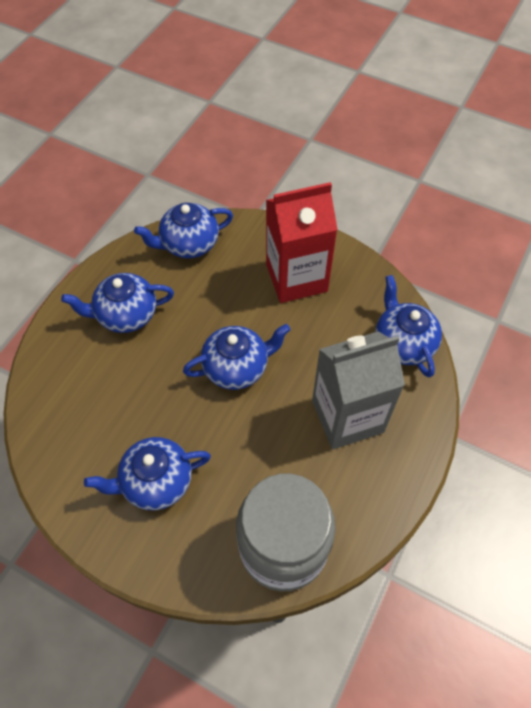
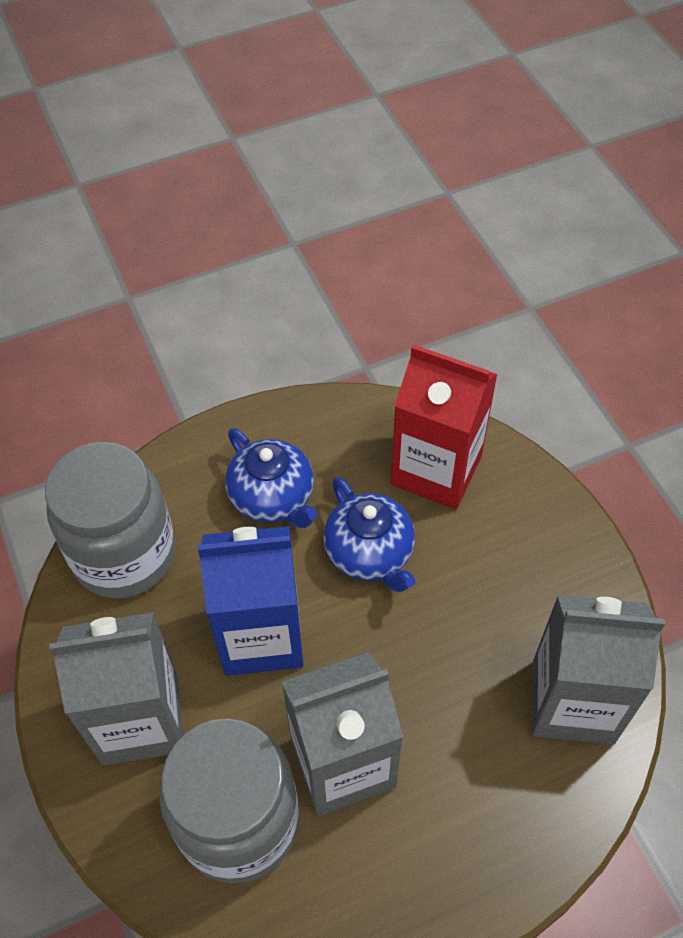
blue carton: none = 0 -> [198,526,303,676] = 1
blue teapot: [61,273,174,333] [84,437,211,510] [134,203,233,258] [183,324,290,390] [375,275,442,377] = 5 -> [225,428,318,528] [323,477,416,592] = 2
grey carton: [312,331,405,449] = 1 -> [49,612,183,766] [282,652,403,816] [532,595,665,744] = 3
grey jar: [236,473,336,591] = 1 -> [45,442,176,598] [160,718,299,883] = 2

